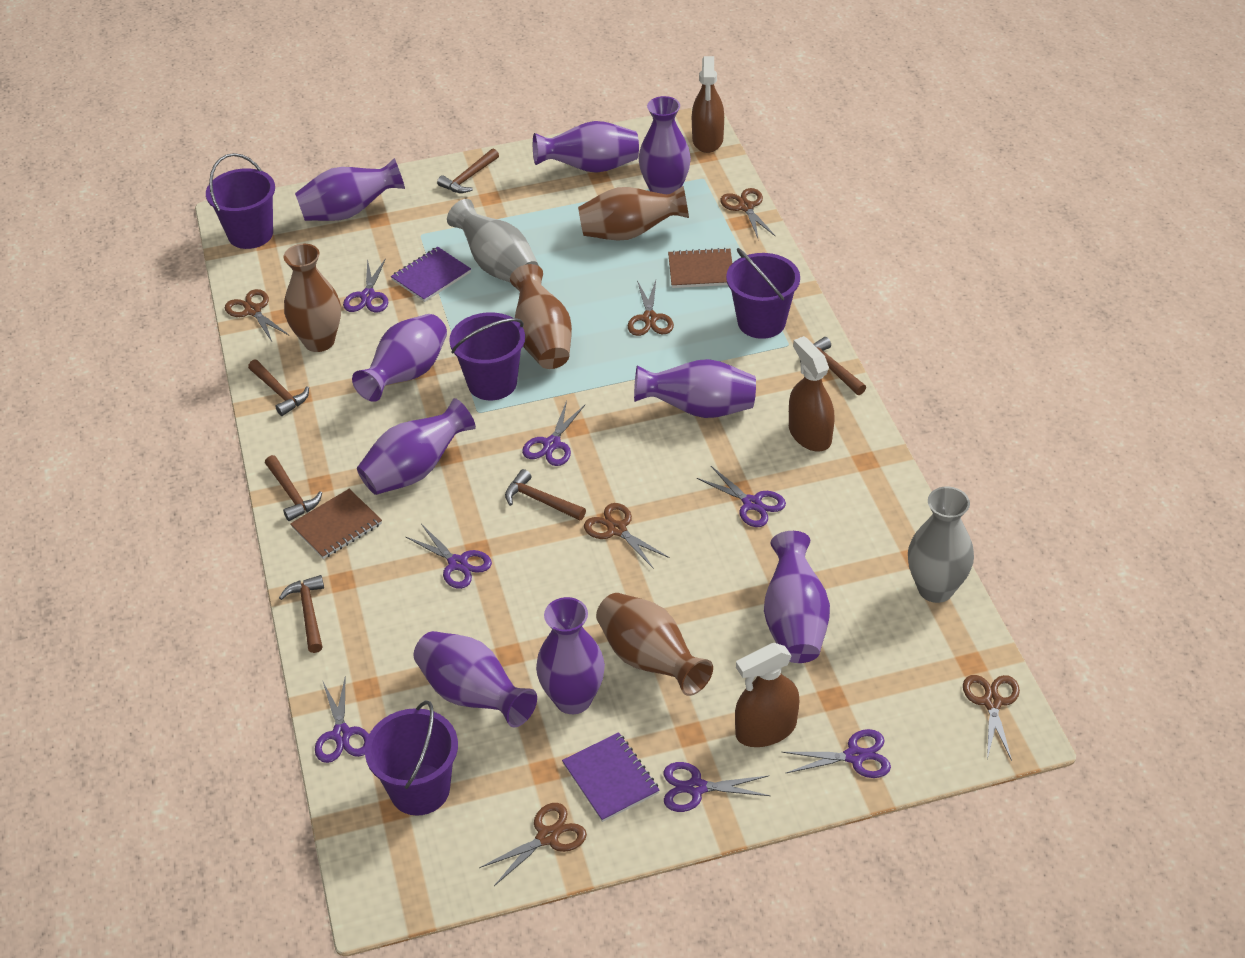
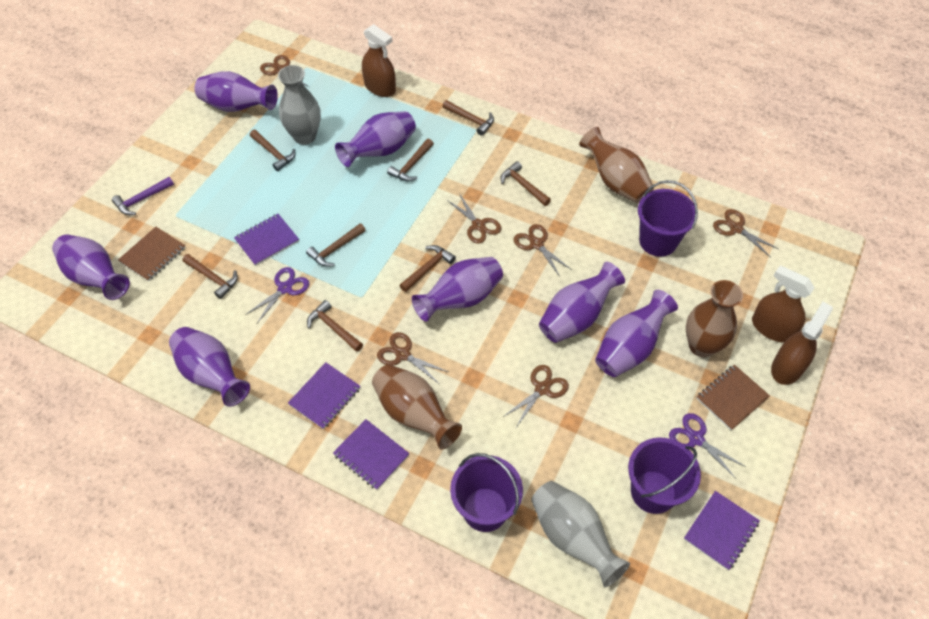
brown hammer: [248,360,309,416] [265,455,322,521] [279,575,324,653] [437,149,499,193] [505,469,586,521] [800,337,866,395] = 6 -> [183,254,238,299] [250,130,295,171] [306,223,366,267] [307,300,363,352] [387,139,434,182] [399,245,456,292] [442,100,494,136] [500,161,551,206] = 8
brown vase: [284,244,341,352] [510,264,572,369] [578,186,689,241] [596,593,713,696] = 4 -> [372,364,462,450] [579,127,654,203] [686,280,743,357] = 3
purple bucket: [206,153,275,249] [365,700,458,816] [449,312,525,400] [726,248,800,339] = 4 -> [450,453,523,532] [628,437,701,514] [638,180,698,257] = 3
purple hammer: none = 0 -> [112,177,174,215] = 1
purple notebook: [391,247,471,302] [562,732,659,822] = 2 -> [234,214,299,266] [288,362,361,429] [333,419,410,490] [684,491,760,570] = 4
purple scissors: [315,678,369,763] [343,258,388,312] [406,524,492,589] [522,400,585,466] [664,762,770,812] [697,466,786,527] [782,729,891,778] = 7 -> [245,267,310,323] [669,413,746,479] = 2
purple vase: [295,158,405,221] [352,314,447,402] [357,398,476,495] [414,631,537,727] [533,121,639,173] [536,597,605,714] [634,359,756,418] [639,96,691,194] [764,531,830,663] = 9 -> [52,234,130,300] [169,327,250,407] [195,71,278,112] [335,111,416,167] [412,257,503,322] [539,262,625,343] [595,290,678,377] = 7

